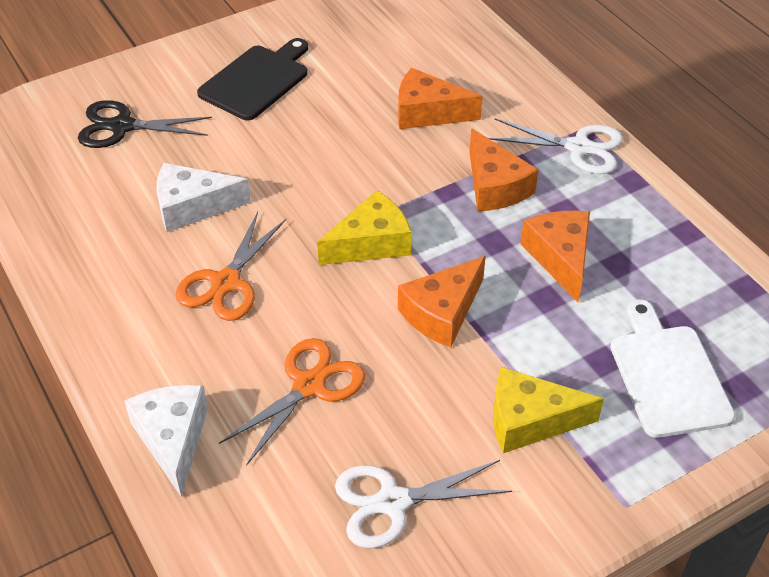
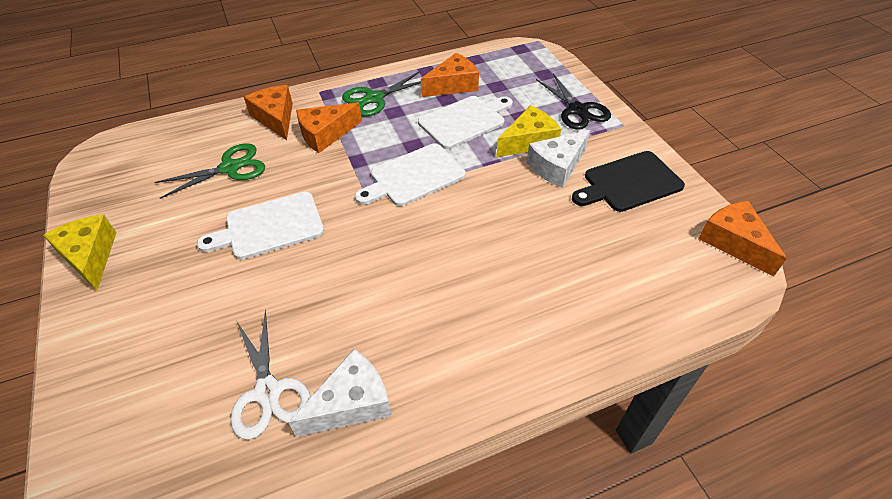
green scissors: none = 0 -> [155,143,265,199] [342,72,421,116] = 2
orange scissors: [175,212,286,321] [219,338,365,466] = 2 -> none = 0
white cutting board: [610,299,735,438] = 1 -> [197,192,324,260] [355,143,466,206] [418,96,513,149] = 3
white scissors: [335,460,512,548] [489,118,623,174] = 2 -> [231,310,311,439] = 1

